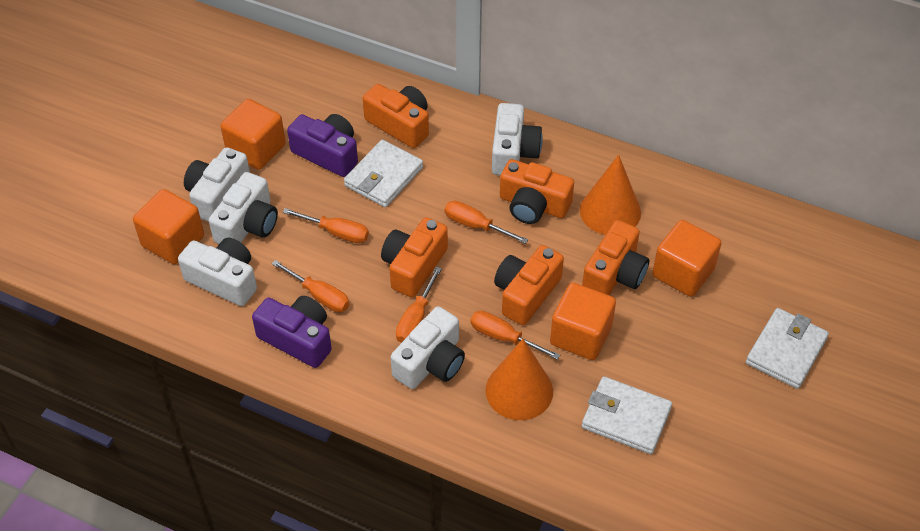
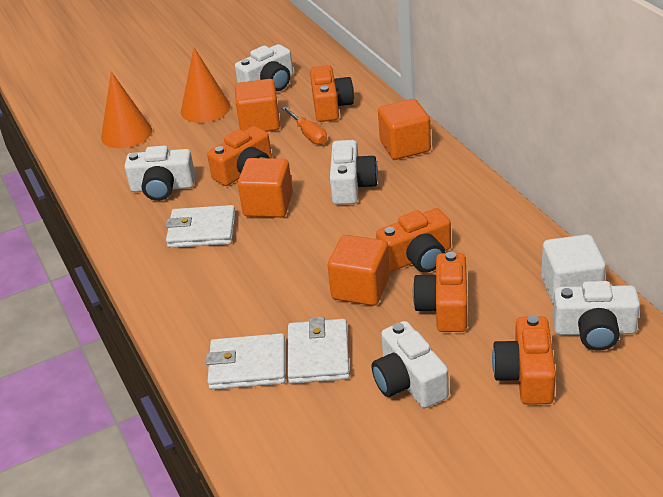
orange screwdriver: [271,260,349,312] [283,208,369,243] [396,267,442,343] [445,201,528,244] [471,311,560,360] = 5 -> [282,107,327,145] = 1
purple camera: [252,296,332,368] [287,114,358,177] = 2 -> none = 0
white cube: none = 0 -> [541,234,606,304] = 1

